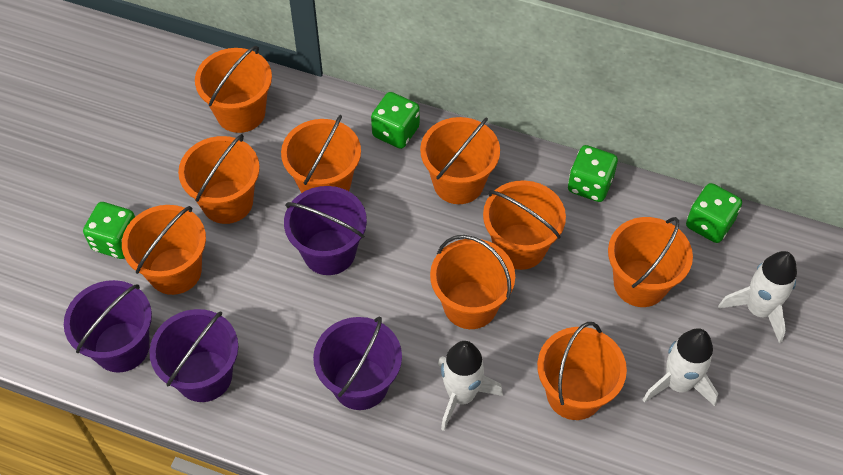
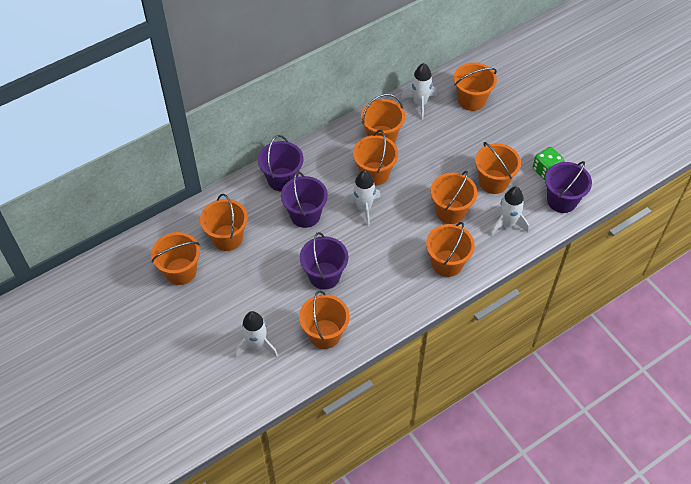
green dice: [83,202,135,259] [371,92,420,149] [568,145,618,202] [686,183,742,243] = 4 -> [533,147,565,180] = 1
white rocket: [438,341,503,431] [642,328,718,406] [718,251,797,343] = 3 -> [235,311,278,357] [343,170,381,227] [401,63,437,120] [490,187,529,235] = 4

